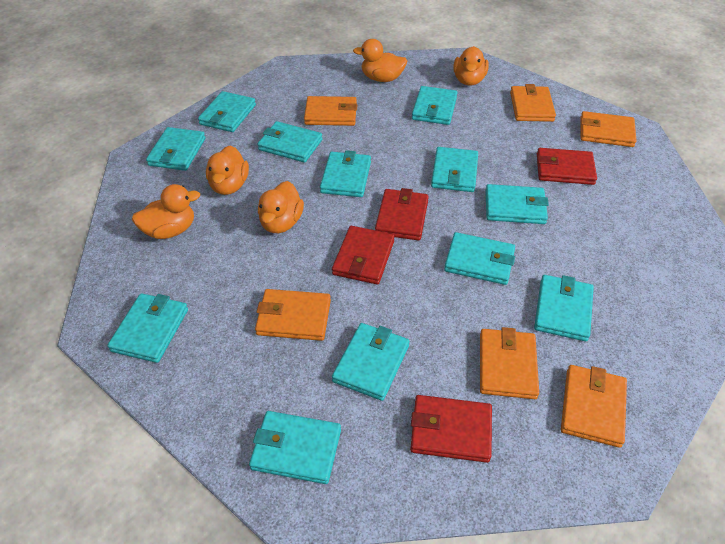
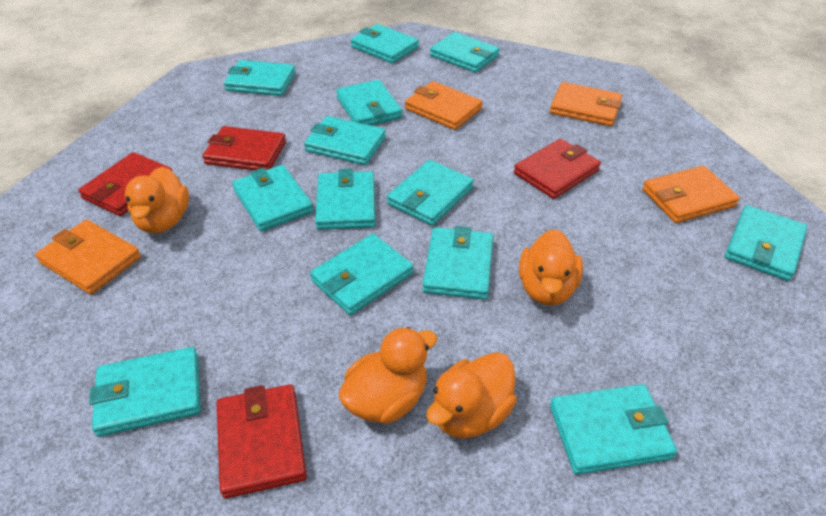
orange duck: [132,184,200,239] [206,146,249,195] [258,181,304,233] [353,39,407,82] [453,46,489,85] = 5 -> [125,166,189,233] [338,327,437,424] [426,352,517,439] [519,229,583,305] = 4
orange wallet: [255,289,331,341] [304,96,357,126] [480,327,539,399] [510,84,556,122] [561,365,627,448] [580,111,637,147] = 6 -> [35,219,141,295] [405,81,483,130] [550,82,622,126] [642,166,740,223] = 4
turquoise wallet: [107,293,188,363] [146,127,206,171] [198,91,256,132] [249,411,341,484] [258,121,322,163] [320,150,371,197] [332,323,409,401] [412,86,458,125] [431,147,478,192] [444,232,515,285] [485,184,549,224] [534,275,594,341] = 12 -> [89,347,201,437] [224,60,296,96] [232,165,314,232] [304,116,386,165] [310,233,414,315] [315,169,376,230] [336,80,402,125] [351,24,419,63] [387,160,474,226] [422,226,493,300] [430,32,500,73] [550,384,677,475] [725,205,807,281] = 13

